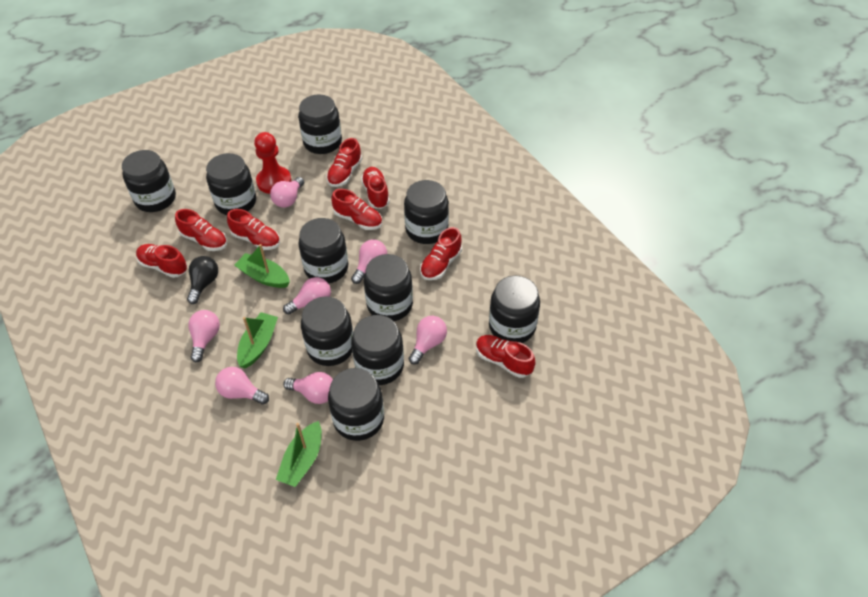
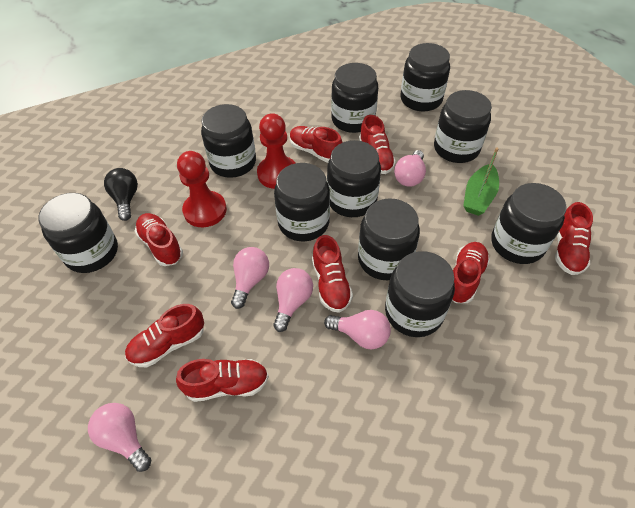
green boat: [235,244,290,288] [237,312,278,369] [276,421,322,487] = 3 -> [463,148,499,216] = 1
pink light bulb: [188,310,220,363] [215,367,269,405] [270,177,304,208] [283,277,331,315] [283,372,333,404] [351,239,387,284] [409,316,447,365] = 7 -> [88,403,151,472] [231,247,269,309] [273,268,313,332] [324,310,391,349] [394,150,426,187] = 5
red pawn: [254,132,292,194] = 1 -> [177,151,227,227] [257,113,295,189] = 2

